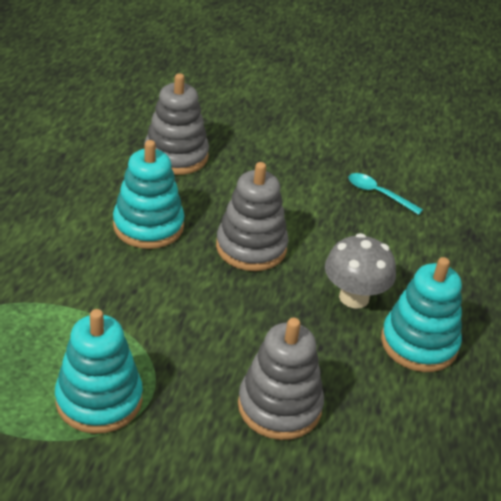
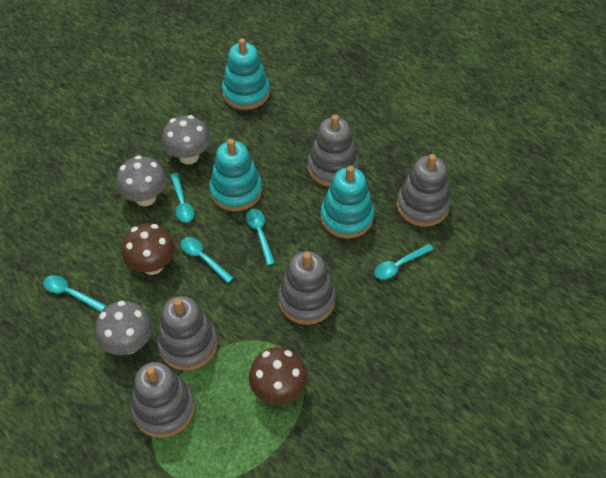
brown mushroom: none = 0 -> [122,223,175,275] [249,347,308,405] = 2
grey mushroom: [325,233,396,309] = 1 -> [95,301,152,355] [116,155,167,206] [162,115,210,164] = 3
grey stacking toy: [144,73,209,175] [216,162,289,271] [238,318,324,440] = 3 -> [131,362,195,438] [157,296,218,371] [278,251,336,325] [308,114,359,187] [397,154,451,227] = 5
turquoise spoon: [349,173,423,215] = 1 -> [43,275,106,312] [170,173,194,223] [181,237,233,283] [246,209,275,265] [374,244,434,280] = 5

